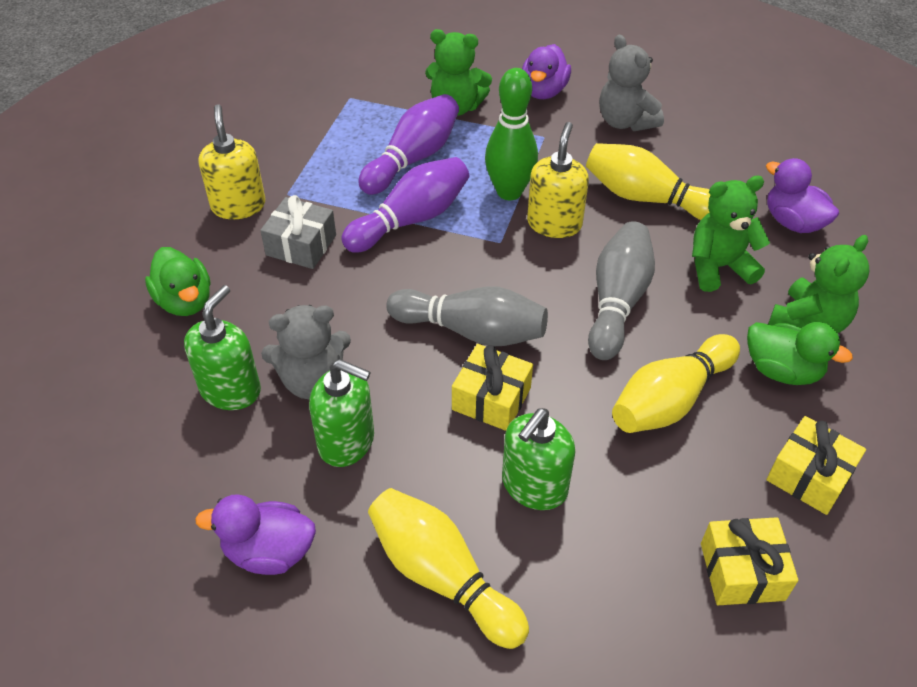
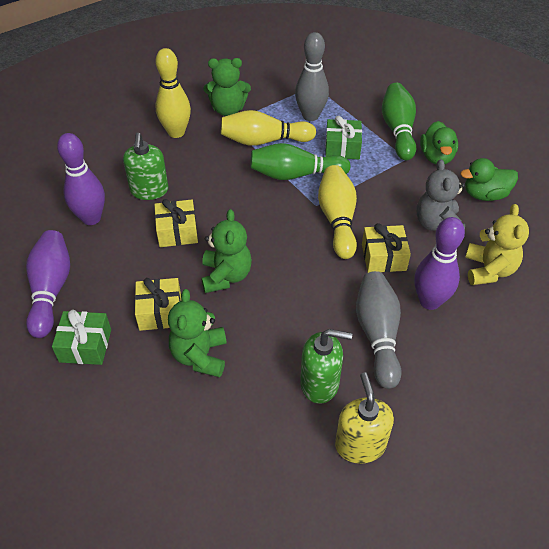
green bowling pin: [485,68,538,200] = 1 -> [250,143,351,180] [382,83,416,160] = 2
green gift: none = 0 -> [52,310,111,365] [325,116,362,159] = 2
green soap dispenser: [184,285,261,410] [309,359,374,467] [502,408,575,510] = 3 -> [123,133,168,200] [300,329,352,404] = 2
grey gift: [260,195,336,269] = 1 -> none = 0
grey teddy bear: [261,305,351,399] [599,35,664,131] = 2 -> [417,159,465,231] = 1
purple bowling pin: [341,157,469,253] [358,94,459,195] = 2 -> [26,230,70,338] [57,133,105,225] [414,217,465,310] = 3
purple duck: [195,494,316,575] [522,44,571,99] [766,158,839,233] = 3 -> none = 0
yellow soap dispenser: [199,104,265,219] [527,122,589,238] = 2 -> [335,372,394,464] = 1
yellow teddy bear: none = 0 -> [465,204,529,285] = 1

